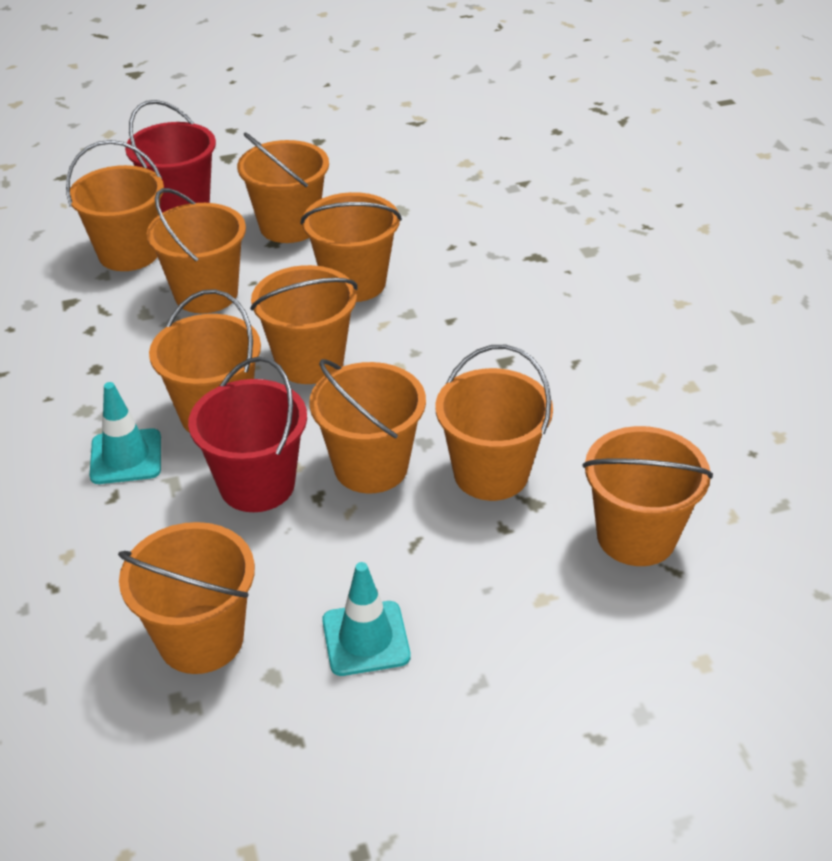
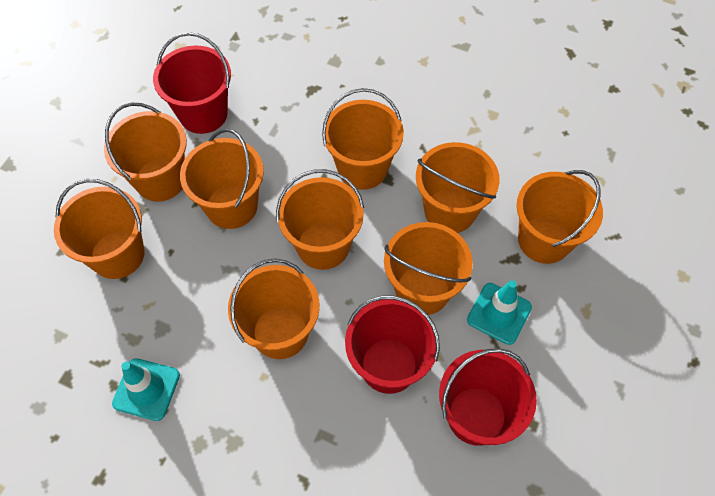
orange bucket: [66,140,164,271] [118,522,255,674] [146,188,246,313] [149,289,261,433] [237,133,329,243] [250,265,358,384] [301,192,402,302] [309,359,426,494] [435,345,553,501] [582,426,713,566] = 10 -> [54,179,144,279] [104,103,187,202] [180,129,264,229] [228,258,320,359] [276,169,364,270] [322,88,404,190] [384,222,473,315] [416,142,500,233] [516,170,603,264] = 9
red bucket: [125,100,216,213] [188,357,307,512] = 2 -> [153,32,231,134] [345,295,440,394] [439,348,537,446] = 3

